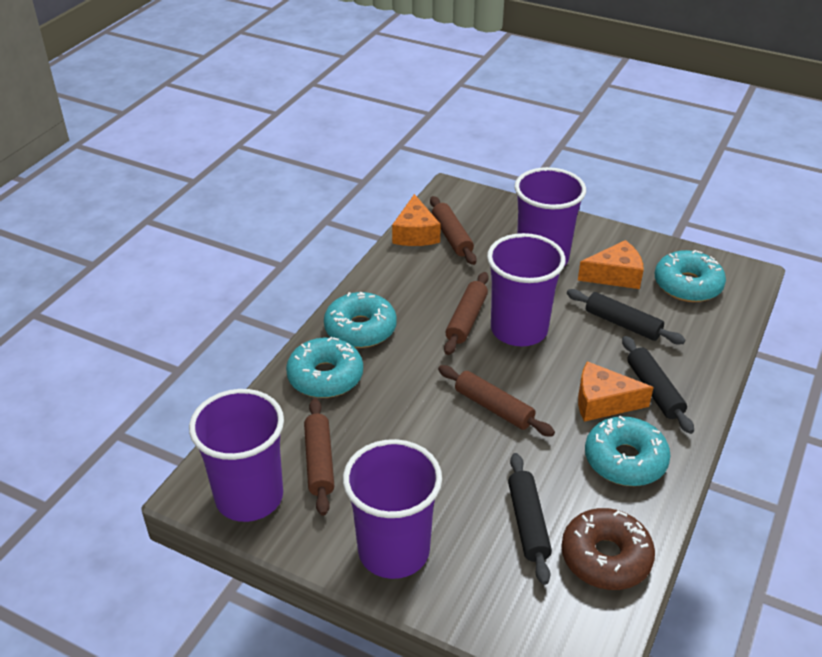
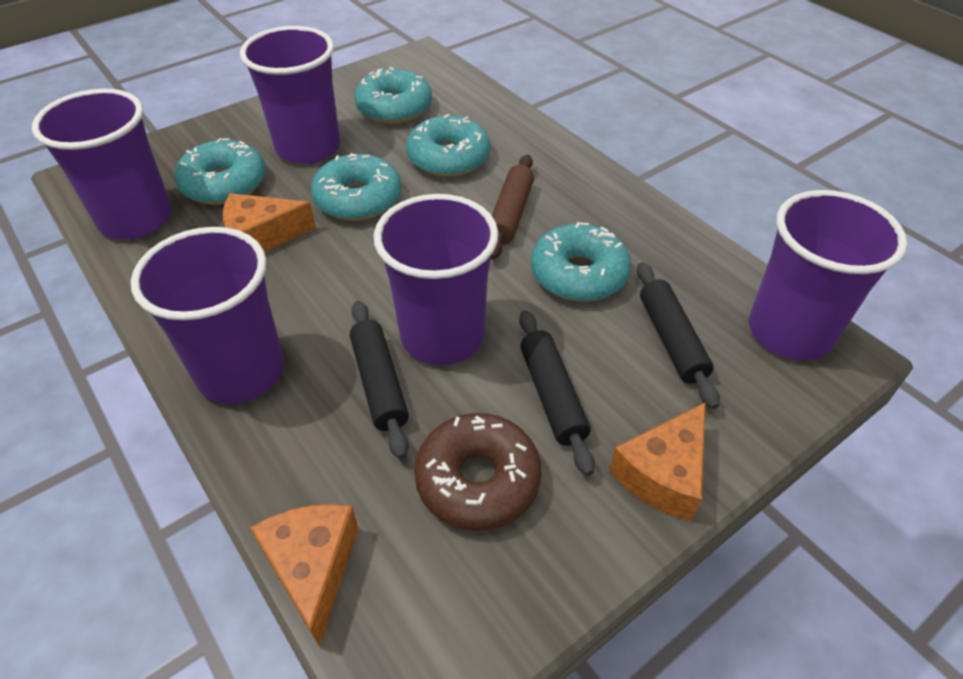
brown rolling pin: [304,398,334,516] [430,196,477,265] [438,365,555,437] [444,272,489,355] = 4 -> [491,155,534,260] = 1
purple cup: [189,389,284,522] [343,439,442,579] [487,233,565,346] [515,167,586,265] = 4 -> [32,89,172,239] [131,227,284,404] [240,26,340,164] [374,194,499,365] [749,190,907,360] = 5
turquoise donut: [286,337,363,398] [324,292,397,348] [585,416,671,486] [655,250,726,302] = 4 -> [174,138,266,205] [311,153,402,221] [354,67,432,124] [406,114,490,177] [531,222,631,302] = 5

